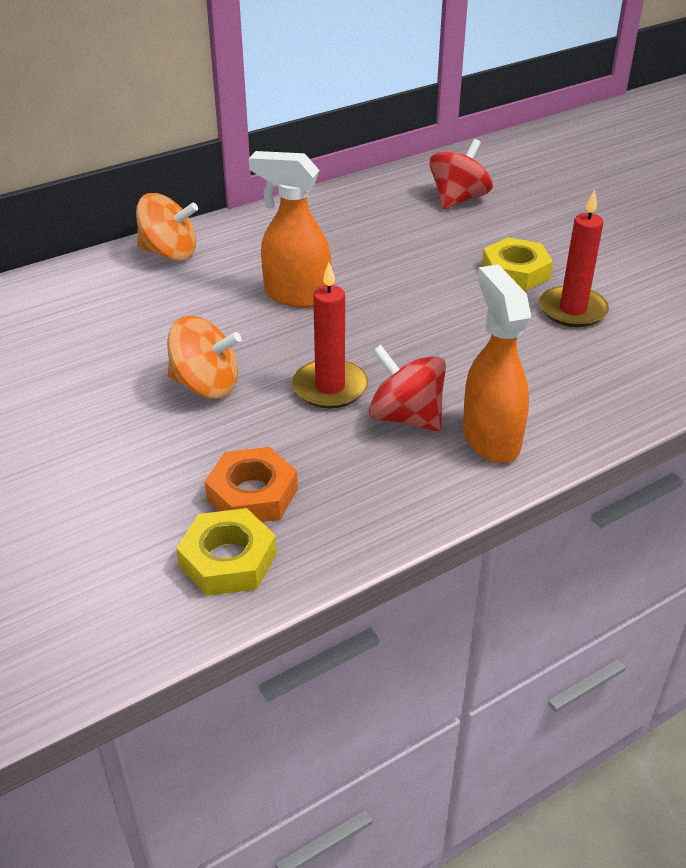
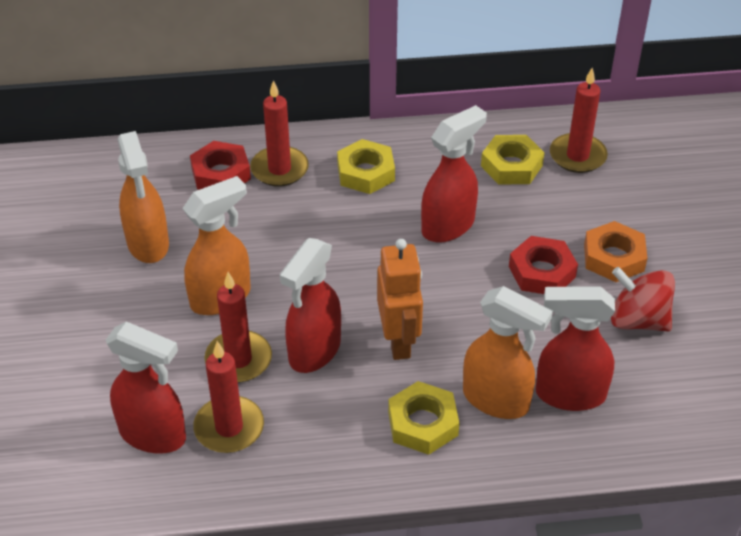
orange robot: none = 0 -> [377,239,423,360] = 1
orange spinning top: [136,193,198,261] [167,316,242,399] = 2 -> none = 0
orange spray bottle: [249,151,332,308] [463,264,531,463] = 2 -> [118,131,169,263] [182,176,251,315] [463,286,553,419] = 3
red candle: [292,262,368,408] [539,190,609,327] = 2 -> [193,341,264,453] [204,272,272,383] [250,80,309,187] [550,68,608,173] = 4
red nut: none = 0 -> [190,141,251,190] [509,236,578,294] = 2
red spinning top: [369,345,446,431] [429,139,493,210] = 2 -> [611,267,675,332] = 1
red spray bottle: none = 0 -> [106,321,186,454] [280,238,341,373] [421,105,487,243] [536,286,615,411] = 4
yellow nut: [176,508,277,596] [482,237,553,291] = 2 -> [337,139,395,194] [388,381,459,455] [481,135,545,184] = 3

